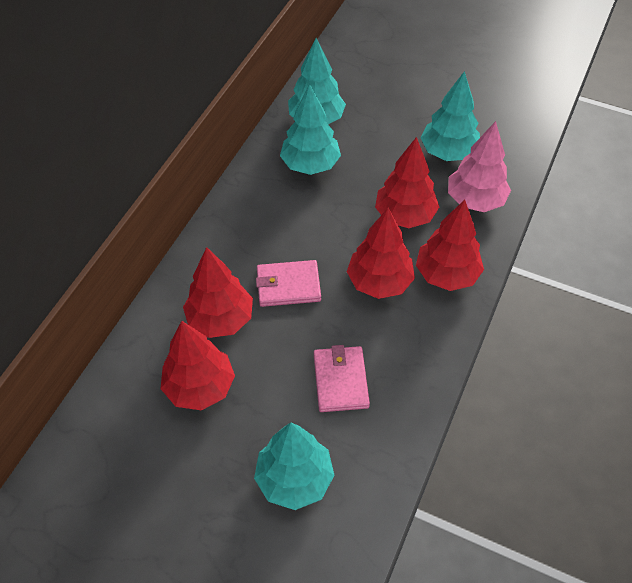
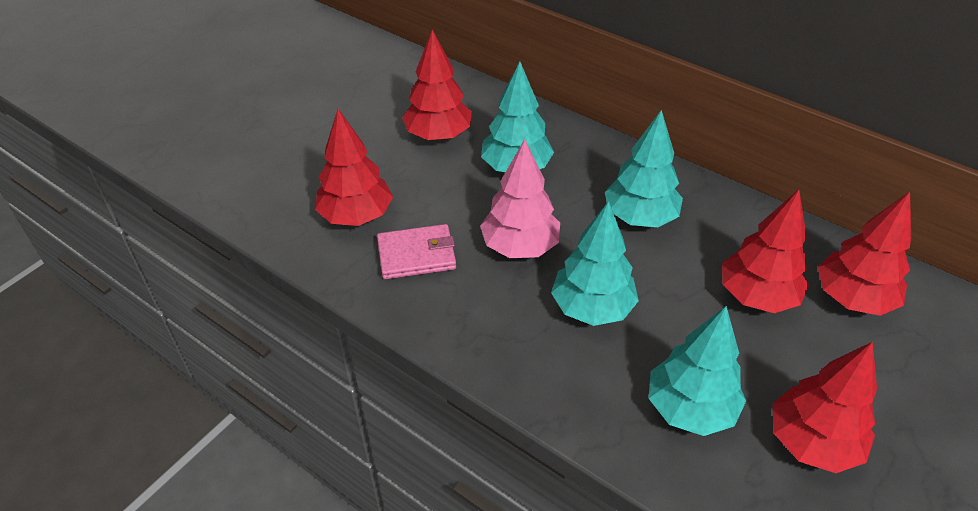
pink wallet: [256,260,321,307] [314,345,370,412] = 2 -> [377,224,456,279] = 1

